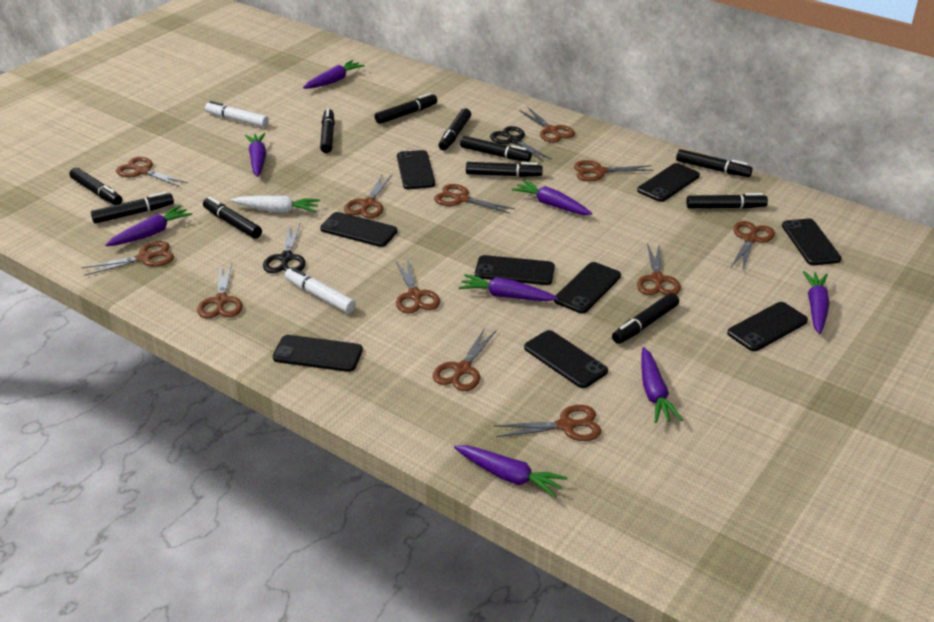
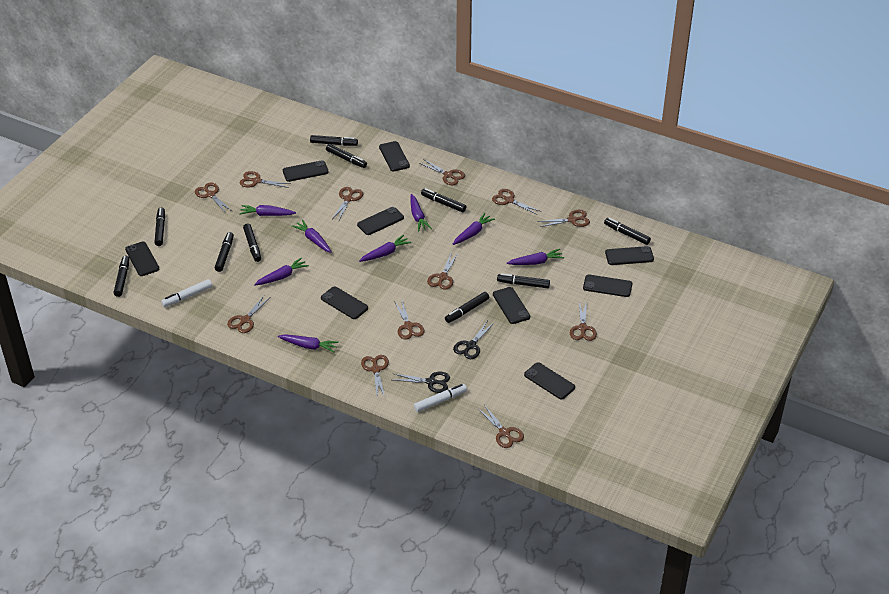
black marker: [69,167,122,205] [91,192,174,224] [203,197,262,239] [320,108,335,153] [375,93,437,124] [439,108,471,151] [460,136,532,162] [466,162,543,177] [612,293,679,344] [676,149,753,177] [686,193,768,209] = 11 -> [114,255,130,297] [154,207,165,246] [215,232,234,272] [243,224,261,262] [310,135,358,146] [326,144,367,168] [421,188,466,212] [445,292,489,323] [497,273,550,288] [604,218,651,245] = 10
white carrot: [230,196,320,213] = 1 -> none = 0

